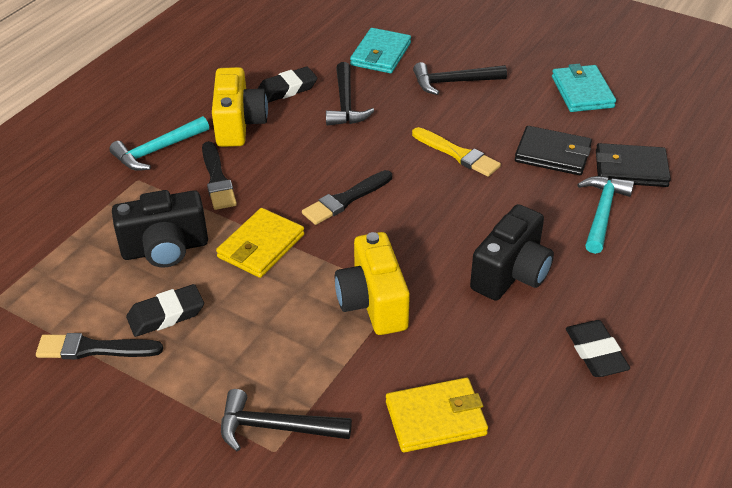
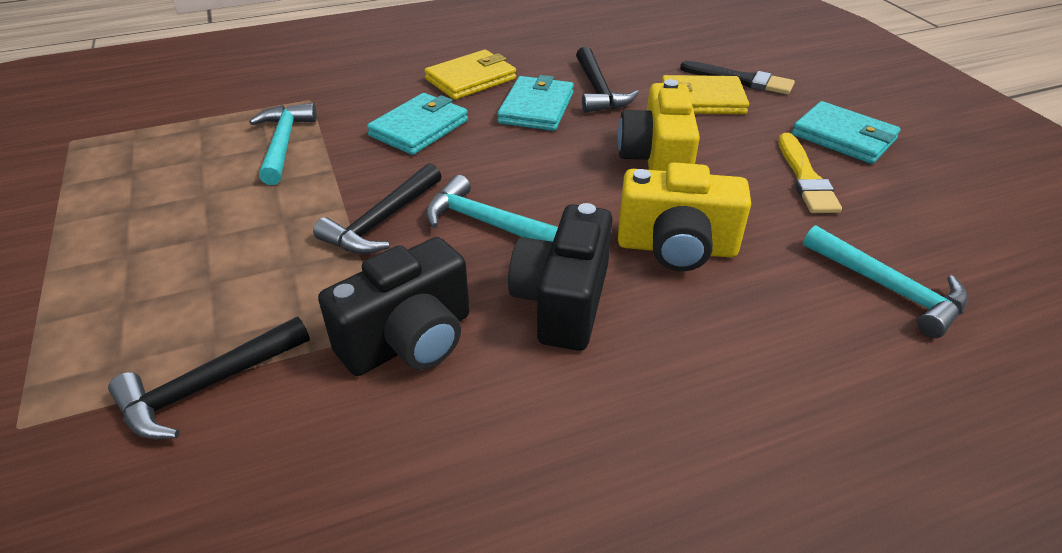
black brush: [36,333,163,359] [202,141,237,210] [302,170,392,225] = 3 -> [680,61,795,95] = 1
black eraser: [126,284,204,337] [258,67,318,103] [566,320,630,377] = 3 -> none = 0
black wallet: [515,126,592,175] [596,143,671,187] = 2 -> none = 0
turquoise hammer: [109,116,209,171] [577,176,634,254] = 2 -> [249,103,317,185] [426,175,558,242] [803,225,968,338] = 3
turquoise wallet: [350,28,411,73] [552,64,616,112] = 2 -> [367,93,468,155] [497,75,574,131] [792,101,901,164] = 3

